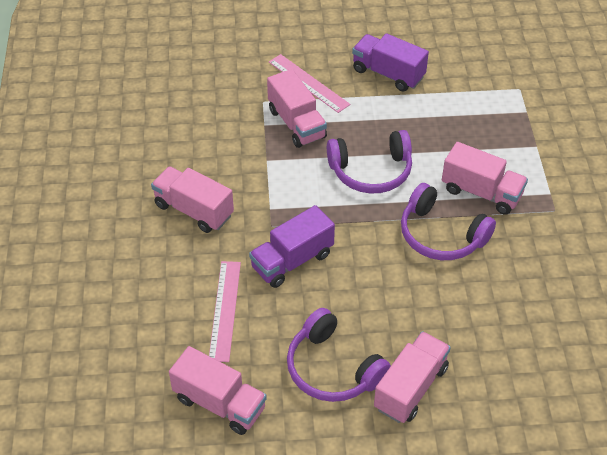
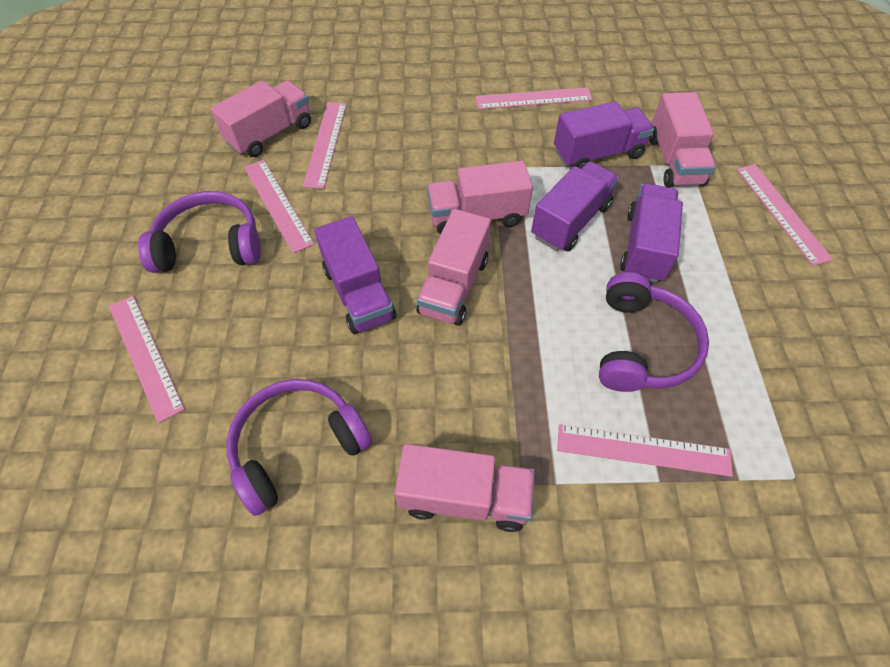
pink ruler: [209,261,241,362] [269,54,350,113] = 2 -> [109,295,185,423] [244,160,314,253] [303,102,347,189] [475,87,593,109] [557,424,733,477] [737,164,833,266] = 6
purple truck: [249,205,335,288] [352,33,429,92] = 2 -> [314,216,396,334] [531,162,619,252] [554,101,654,169] [620,183,683,283] = 4

